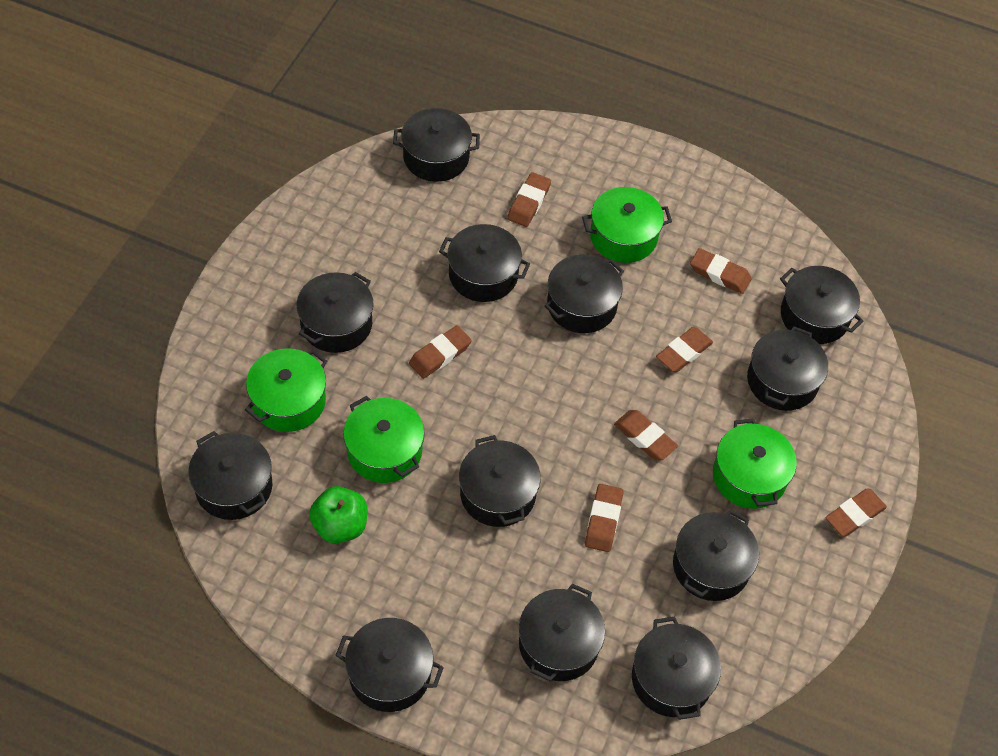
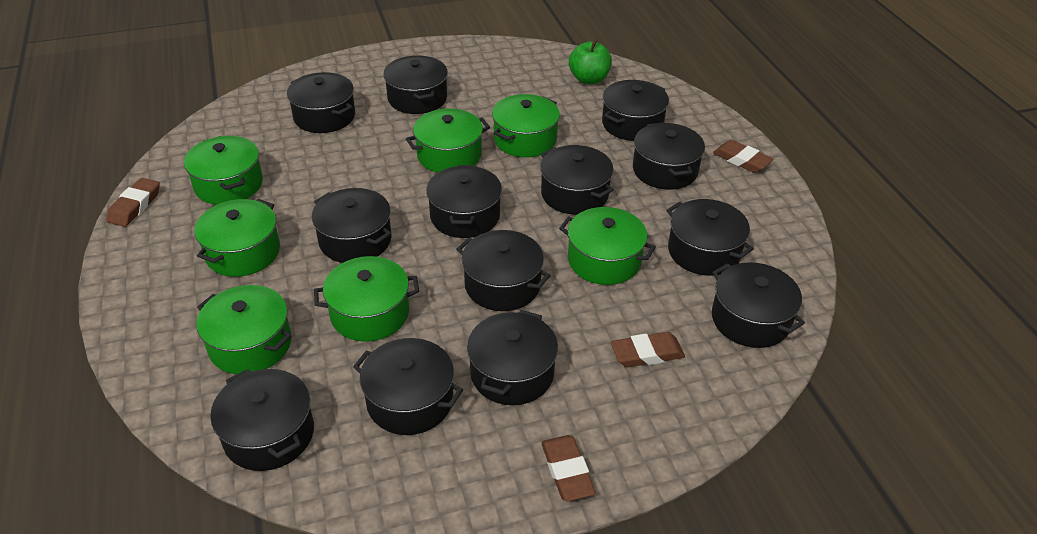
black pot: [188,431,272,520] [296,272,374,353] [335,618,444,712] [393,108,480,182] [439,224,530,302] [459,435,541,527] [519,583,605,681] [545,255,624,333] [632,616,721,720] [673,510,759,601] [747,326,828,411] [780,266,863,344] = 12 -> [210,369,314,471] [287,72,355,133] [312,188,392,263] [353,338,463,435] [383,55,448,114] [426,165,502,238] [456,230,551,311] [467,310,558,405] [540,145,614,215] [602,80,669,141] [633,123,705,190] [667,199,754,276] [712,262,805,348] = 13
brown eraser: [409,325,472,379] [507,172,551,227] [585,484,623,552] [614,410,678,460] [656,327,713,372] [690,248,752,294] [825,488,887,537] = 7 -> [106,178,160,227] [541,435,596,501] [611,332,685,367] [713,140,774,173] = 4
green pot: [245,348,327,432] [343,396,425,483] [582,187,672,263] [713,418,797,509] = 4 -> [184,136,263,205] [195,199,280,277] [196,285,292,374] [314,256,419,342] [406,109,490,173] [492,94,560,157] [559,207,656,285] = 7

